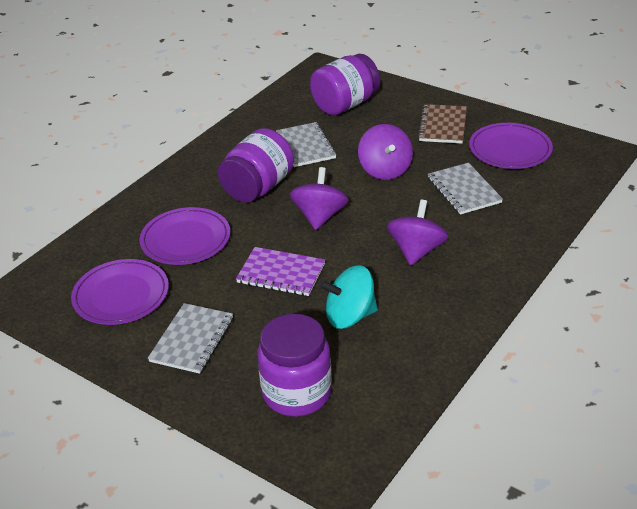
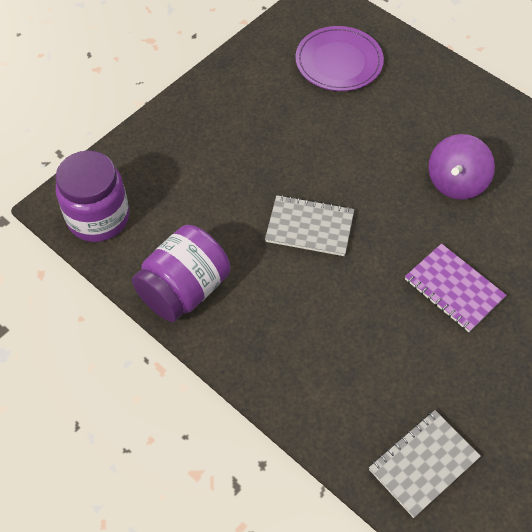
brown notebook: [418,104,467,144] = 1 -> none = 0
grey notebook: [148,303,233,374] [276,122,336,167] [428,163,503,215] = 3 -> [265,195,354,256] [369,410,481,518] = 2
purple jar: [218,128,294,203] [257,314,332,417] [310,54,380,115] = 3 -> [55,150,129,242] [132,225,230,322] = 2
purple plate: [71,259,169,325] [140,207,230,265] [469,123,553,169] = 3 -> [295,26,384,91] = 1
purple spinning top: [290,167,349,230] [358,124,413,180] [387,200,449,265] = 3 -> [428,134,495,200] = 1
turquoise spinning top: [320,265,378,329] = 1 -> none = 0

